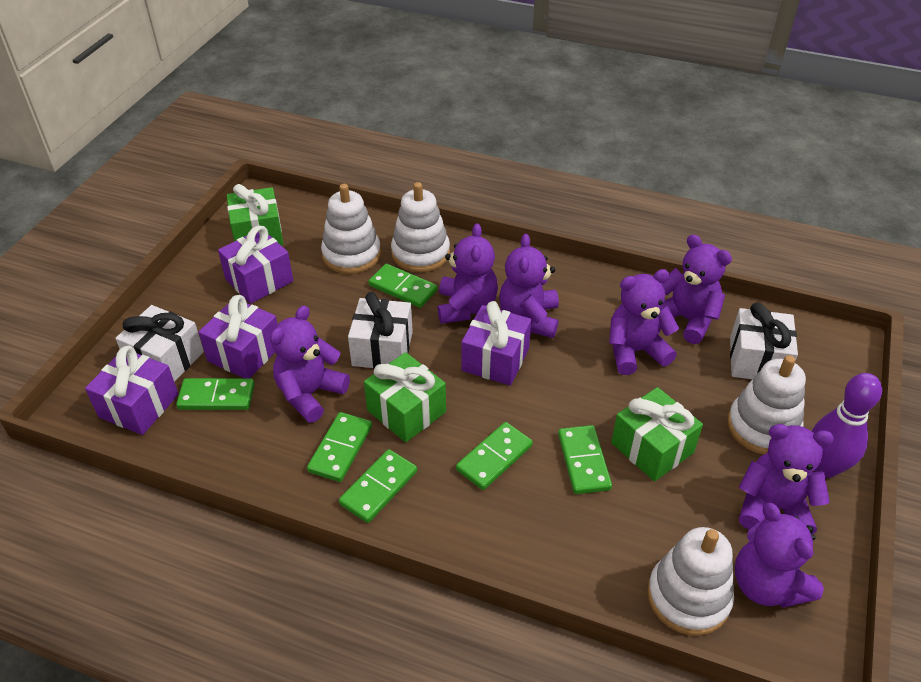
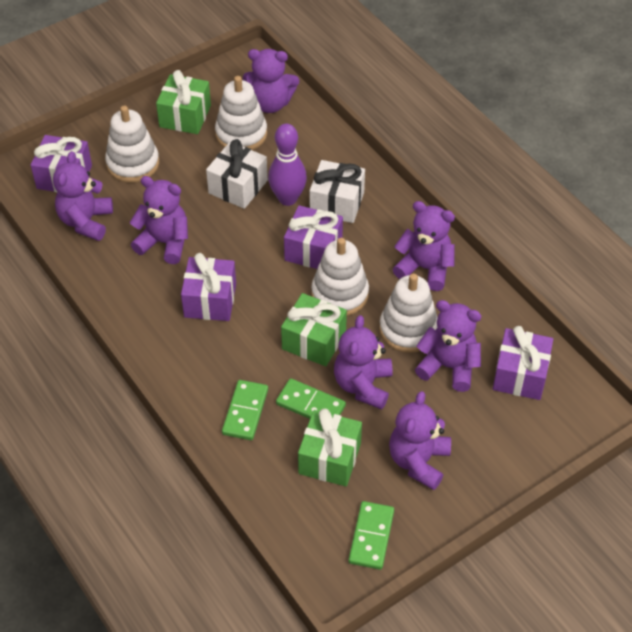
green domino: [176,378,255,410] [307,412,372,482] [339,449,417,523] [369,264,437,308] [456,422,533,490] [558,425,612,494] = 6 -> [222,380,268,440] [276,378,346,419] [349,501,394,570] = 3
white gift: [115,305,204,382] [348,292,413,369] [730,303,798,379] = 3 -> [206,139,268,209] [310,160,365,223] = 2

